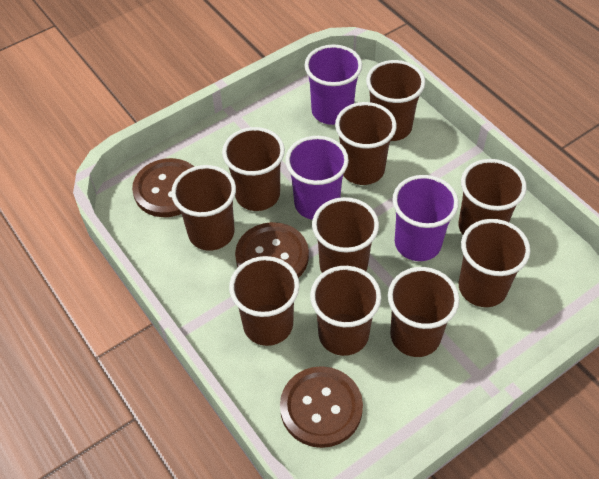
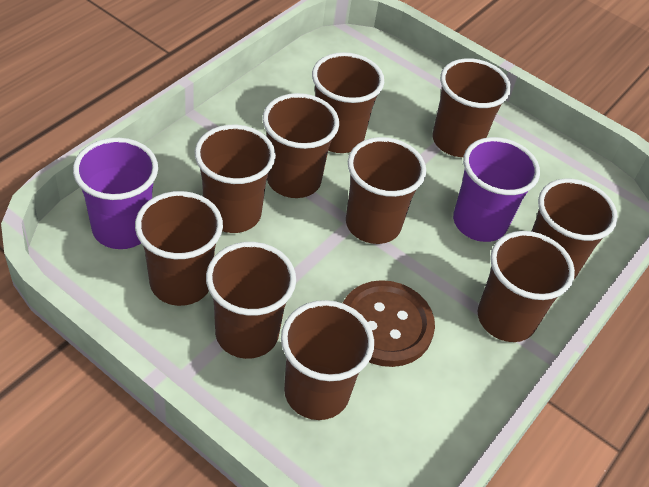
brown button: [132,158,194,217] [235,222,309,278] [280,366,363,448] = 3 -> [343,280,435,367] = 1
purple cup: [285,136,349,220] [305,44,362,125] [392,175,459,261] = 3 -> [73,138,158,249] [453,137,540,242] = 2

